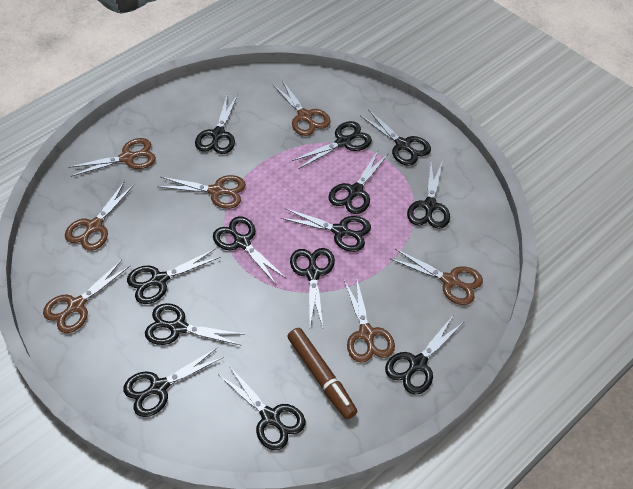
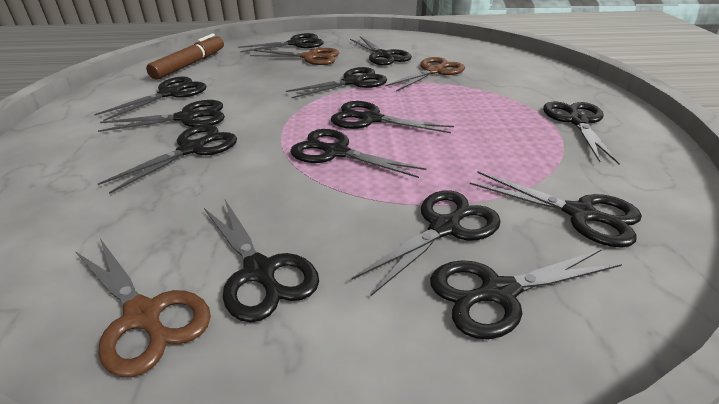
brown scissors: [43,260,130,333] [65,181,134,251] [68,138,156,177] [157,175,246,209] [273,80,331,136] [344,276,395,363] [389,249,483,305] = 7 -> [75,238,211,377] [250,48,339,65] [385,57,465,92] = 3

